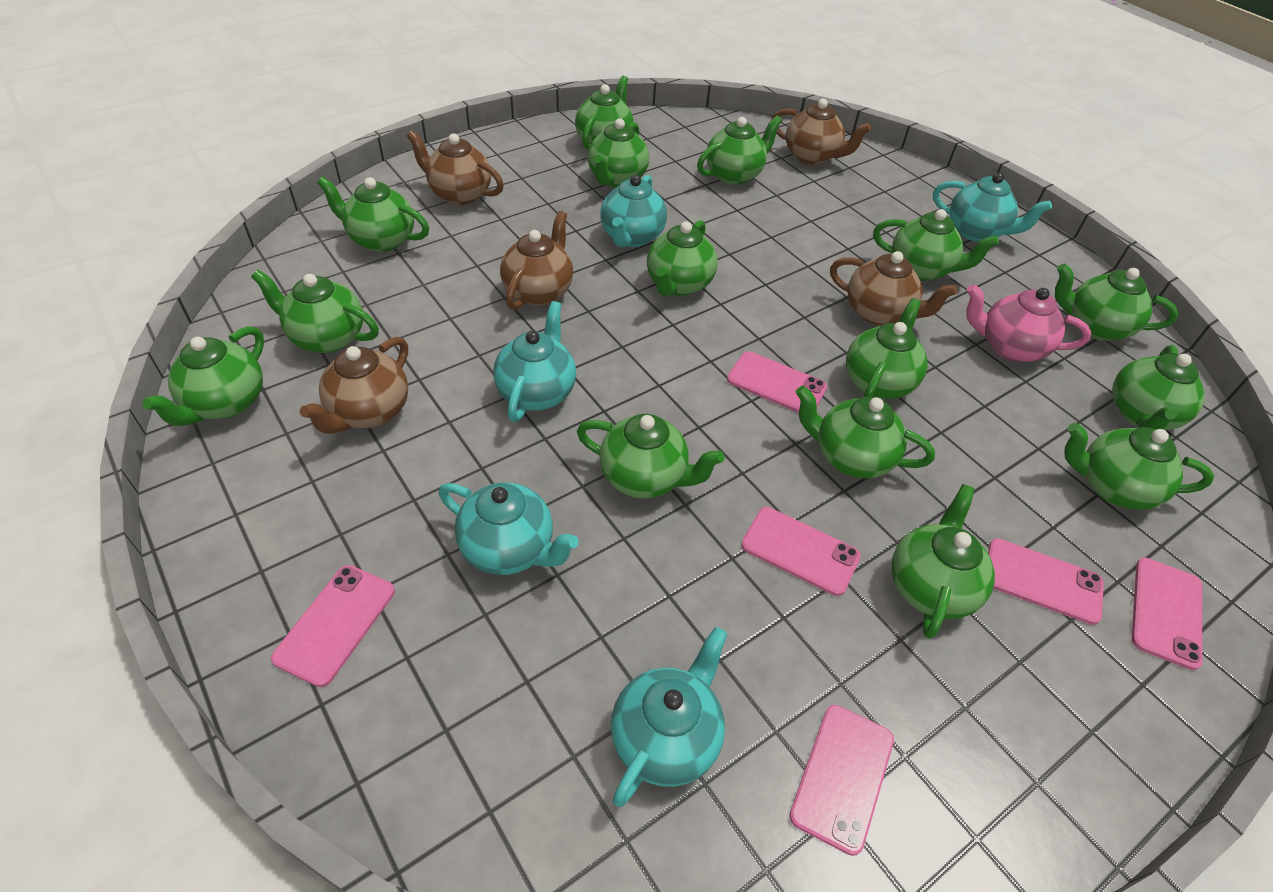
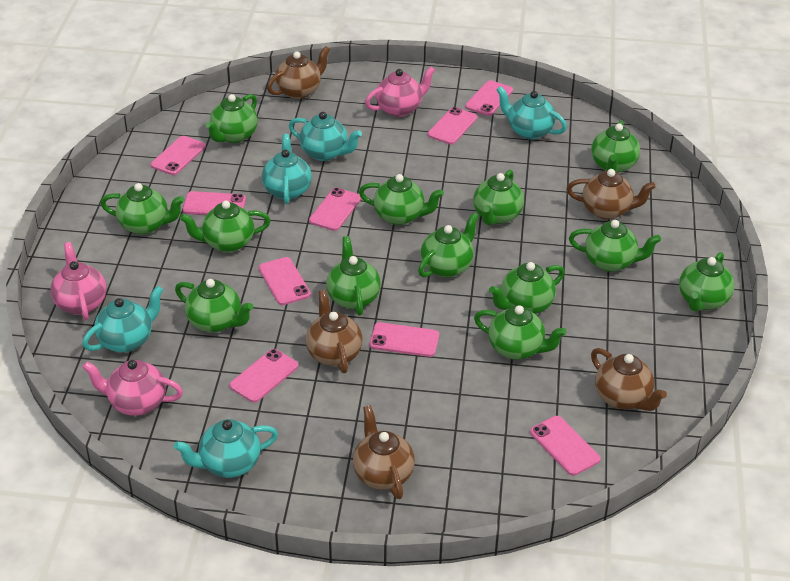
green teapot: [142,326,264,426] [251,270,379,353] [317,176,429,252] [575,76,634,150] [577,414,724,499] [588,118,649,188] [647,220,718,297] [697,115,782,185] [796,385,935,479] [846,298,928,399] [873,209,999,281] [891,484,995,639] [1055,263,1178,341] [1064,423,1214,510] [1112,345,1205,430] = 15 -> [100,183,184,235] [175,279,253,333] [180,201,271,252] [206,94,258,143] [326,236,381,315] [359,174,444,225] [418,212,479,277] [473,169,524,225] [474,305,567,360] [489,262,565,314] [569,220,661,272] [591,120,640,173] [679,252,734,312] = 13
pink phone: [271,565,395,687] [727,351,827,413] [741,507,861,596] [789,705,894,856] [988,538,1104,625] [1132,558,1202,670] = 6 -> [151,136,206,175] [183,191,246,215] [229,349,298,403] [259,257,311,305] [309,188,361,231] [369,322,439,357] [428,107,477,145] [465,80,513,116] [530,416,601,476] = 9
pink teapot: [967,284,1091,362] = 1 -> [50,242,107,320] [82,360,183,416] [365,66,435,117] = 3

